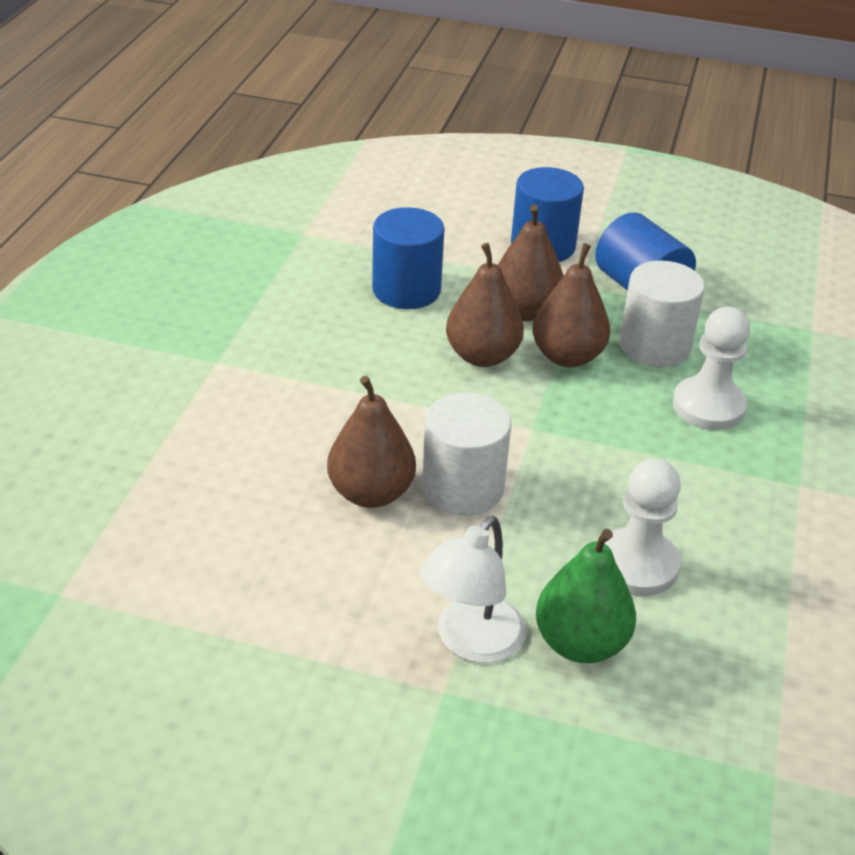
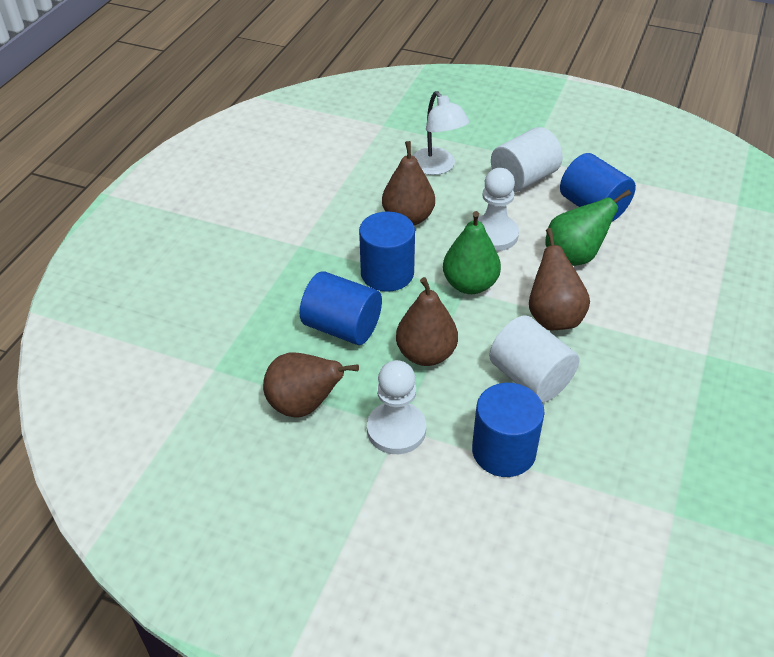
blue cylinder: [372,207,445,309] [511,167,584,262] [595,212,696,291] = 3 -> [300,271,382,345] [359,212,415,292] [472,383,545,477] [560,153,636,222] = 4
green pear: [536,529,636,663] = 1 -> [443,211,501,294] [546,190,631,266] = 2

